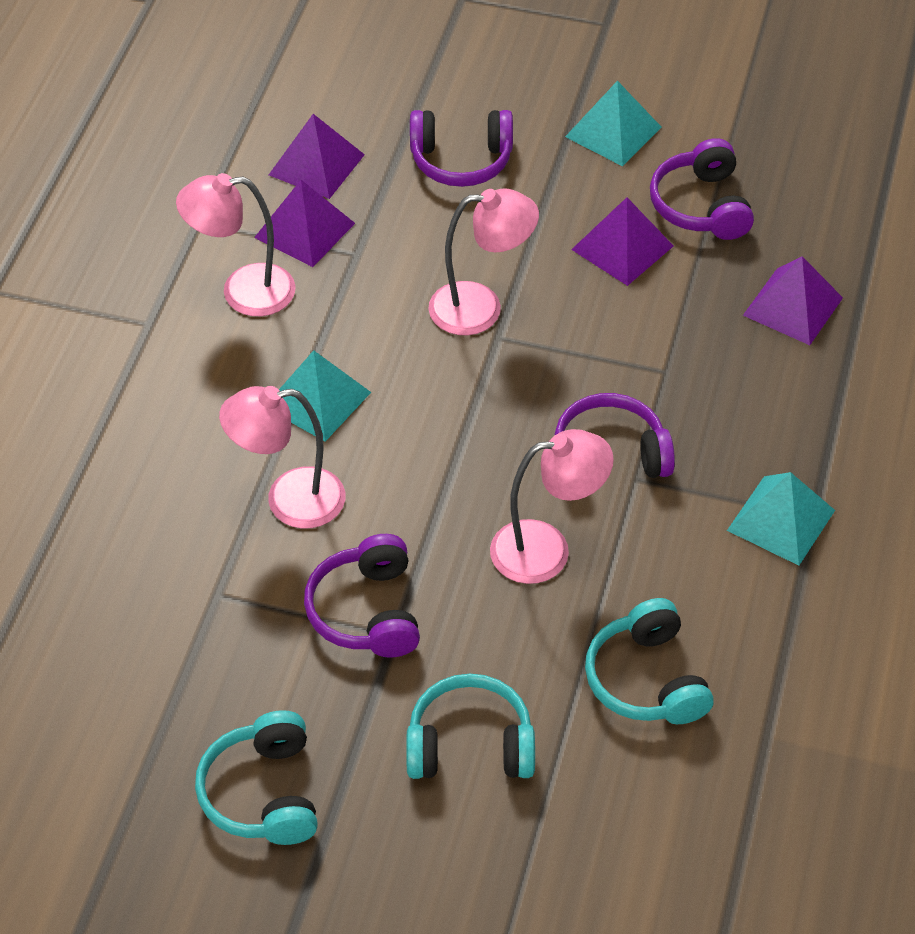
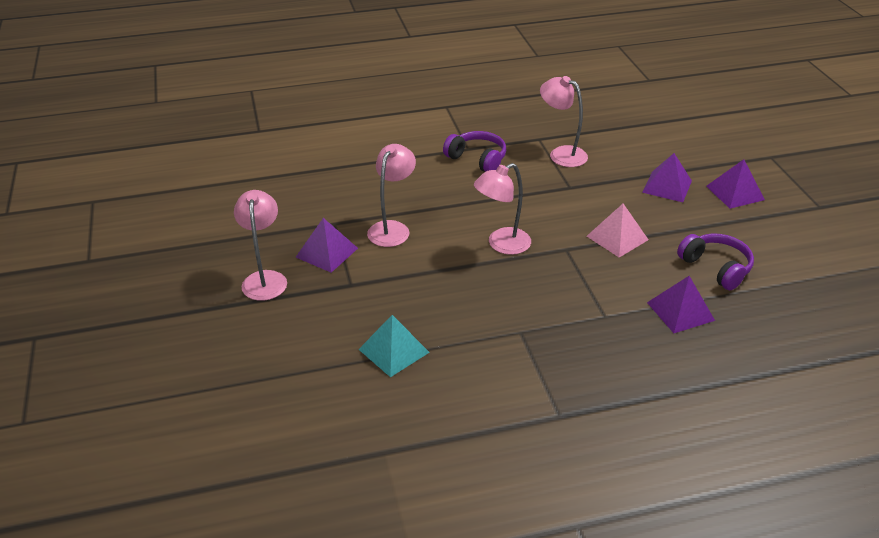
pink pyramid: none = 0 -> [587,204,648,258] = 1
purple headphones: [304,534,420,658] [410,110,513,187] [555,393,675,478] [650,138,754,240] = 4 -> [443,131,506,172] [677,234,754,290] = 2
turquoise headphones: [195,710,318,845] [406,674,535,779] [585,598,714,724] = 3 -> none = 0
turquoise pyramid: [279,350,371,442] [565,81,661,166] [727,472,835,566] = 3 -> [358,315,430,377] = 1

